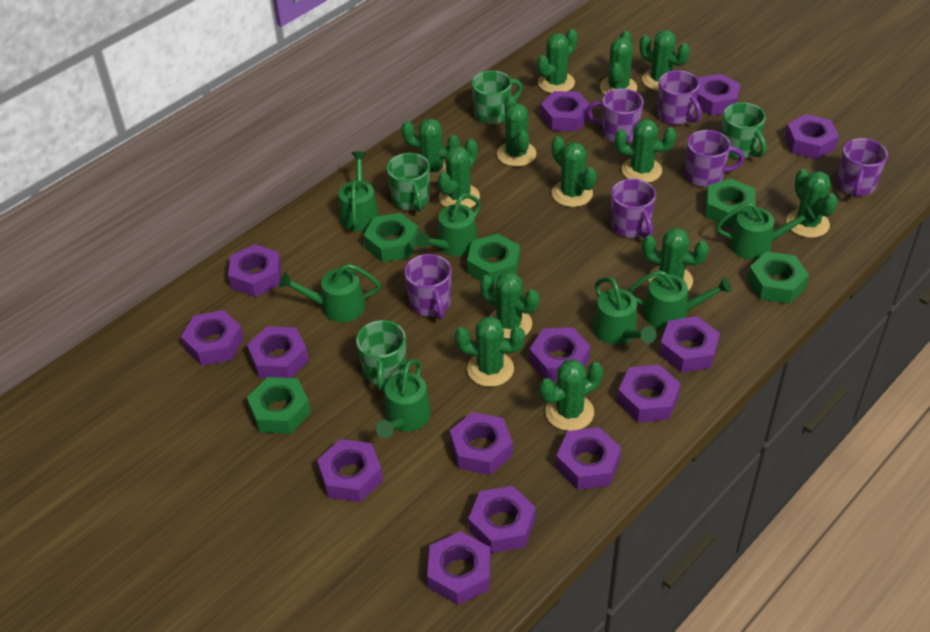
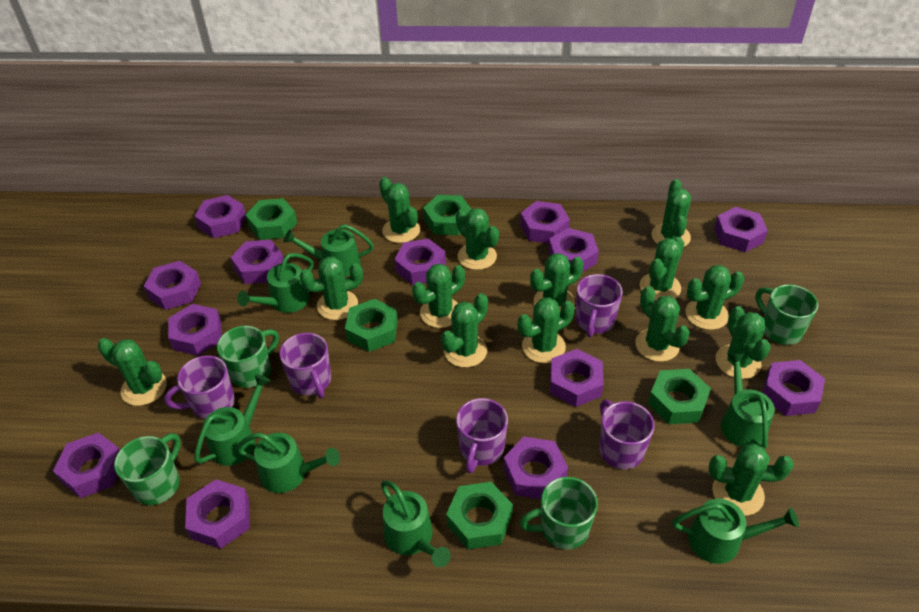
green cactus: [401,118,460,182] [438,138,480,208] [455,316,525,387] [480,271,539,338] [497,95,536,167] [537,29,578,93] [539,359,603,431] [552,136,597,207] [600,30,637,94] [615,119,676,183] [640,30,690,91] [642,228,709,290] [786,169,838,238] = 13 -> [98,338,167,406] [299,257,363,320] [379,177,420,243] [412,263,465,328] [441,293,488,368] [456,208,499,270] [518,297,575,363] [530,253,583,311] [635,286,690,362] [640,237,684,301] [652,179,691,247] [685,265,744,330] [709,444,794,516] [716,306,771,379] = 14
purple mug: [404,254,451,319] [586,89,644,143] [611,179,656,238] [657,70,702,125] [685,130,745,187] [837,138,888,198] = 6 -> [164,355,235,419] [280,333,331,398] [456,398,508,474] [576,274,623,337] [599,400,654,469] = 5
purple nut: [181,310,244,366] [228,244,281,297] [247,326,309,379] [317,439,383,502] [427,531,491,605] [450,412,513,475] [468,486,536,553] [529,327,591,381] [540,91,590,132] [556,427,621,490] [617,364,681,422] [659,316,720,373] [697,74,741,116] [785,114,839,160] = 14 -> [53,432,120,498] [144,261,201,310] [168,304,222,356] [185,479,250,549] [195,195,246,238] [230,240,283,284] [394,239,446,285] [503,437,568,499] [520,201,570,243] [548,228,599,272] [550,349,604,407] [714,207,768,252] [762,360,825,416] = 13

